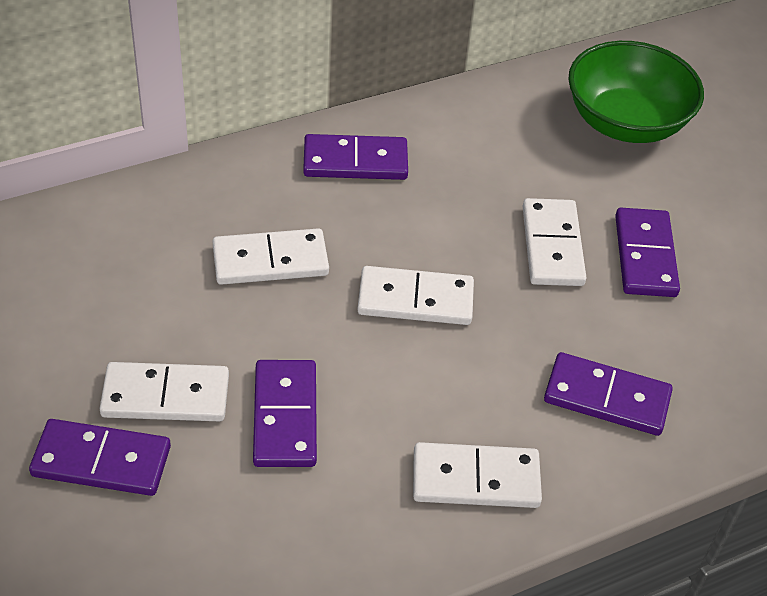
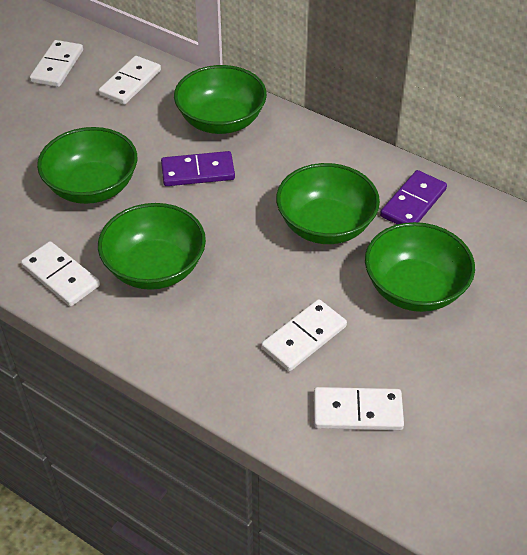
green bowl: [568,41,704,143] = 1 -> [37,127,137,204] [98,203,206,290] [174,65,267,134] [276,163,380,244] [365,222,475,312] = 5
purple domino: [29,419,171,496] [253,360,317,467] [303,134,408,180] [544,352,673,436] [615,208,680,297] = 5 -> [161,151,235,186] [380,170,447,224] = 2

